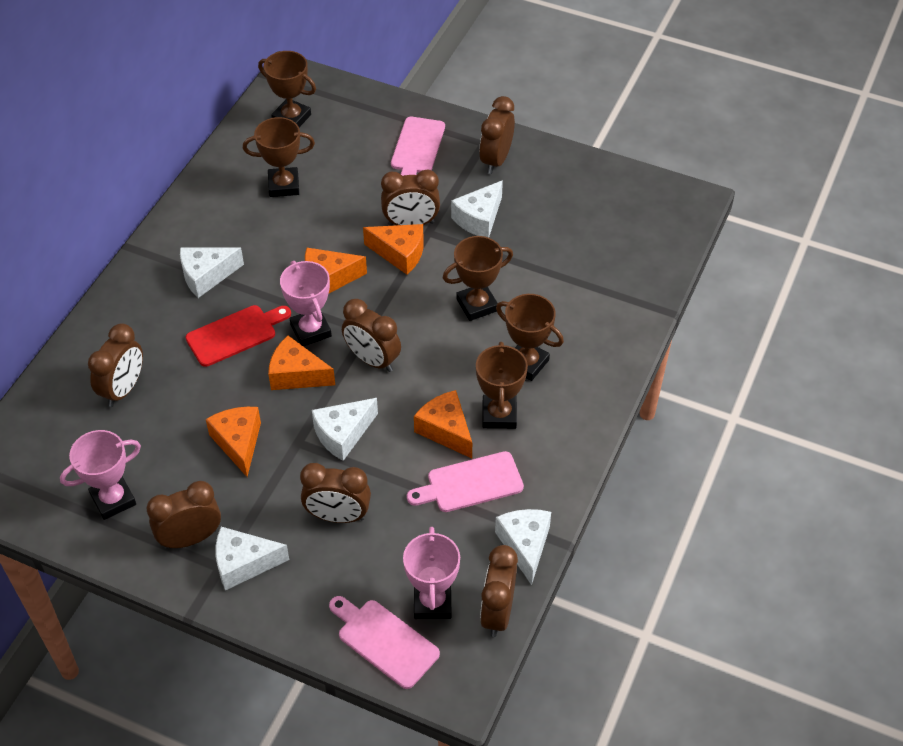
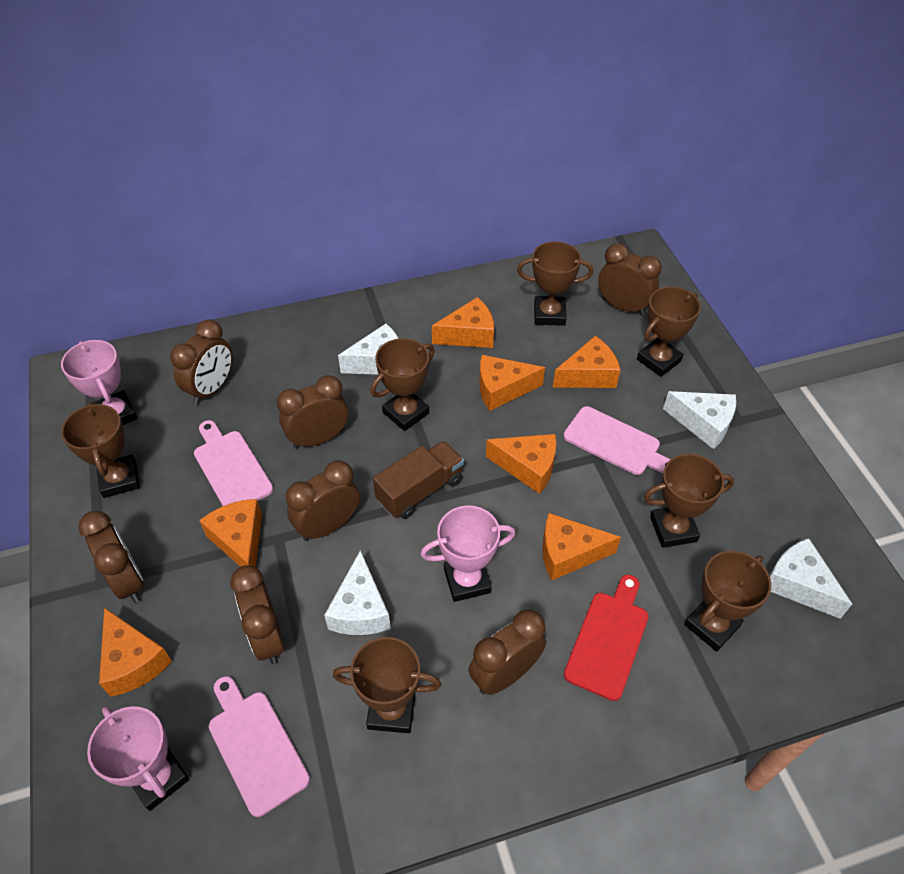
brown trophy: [243,117,315,197] [258,51,316,127] [443,236,513,321] [476,342,528,429] [496,294,564,381] = 5 -> [61,402,140,498] [333,637,441,733] [370,338,435,431] [517,241,593,326] [637,286,701,377] [644,454,734,548] [684,551,771,652] = 7
brown truck: none = 0 -> [373,441,464,519] = 1
orange cheese: [206,407,261,477] [268,336,335,390] [305,248,367,293] [363,224,424,275] [414,390,472,458] = 5 -> [99,608,172,697] [199,499,262,567] [432,297,494,348] [480,355,545,411] [486,434,556,494] [542,513,621,581] [553,336,620,388] = 7
white cheese: [180,247,244,298] [215,527,289,591] [312,398,378,461] [451,180,503,238] [495,509,551,585] = 5 -> [324,550,391,635] [338,324,399,375] [663,391,736,449] [769,538,852,619] = 4

